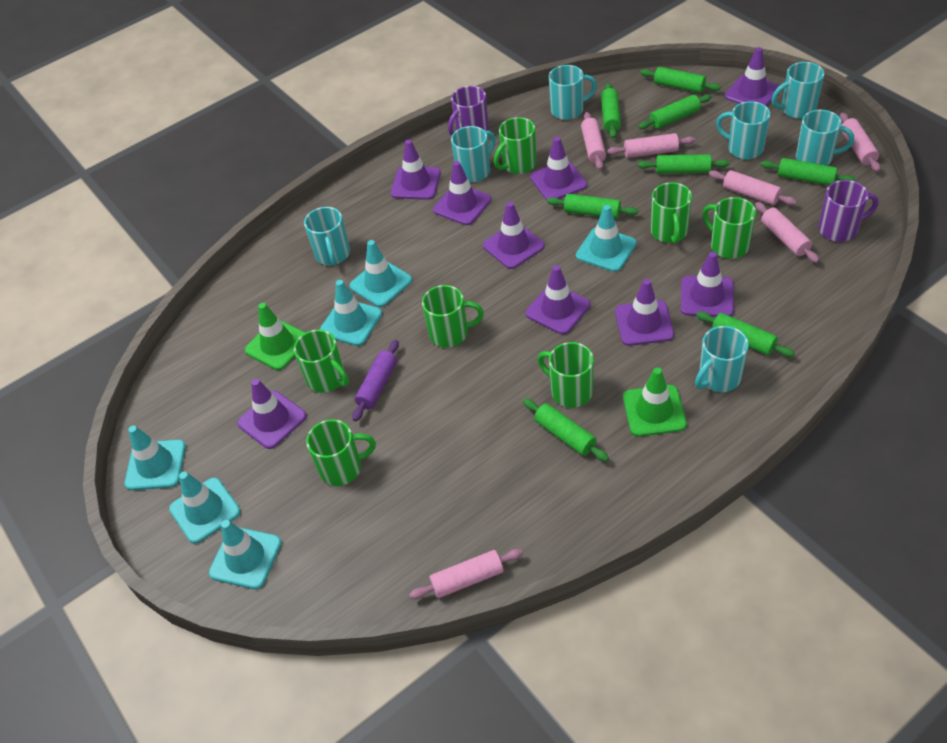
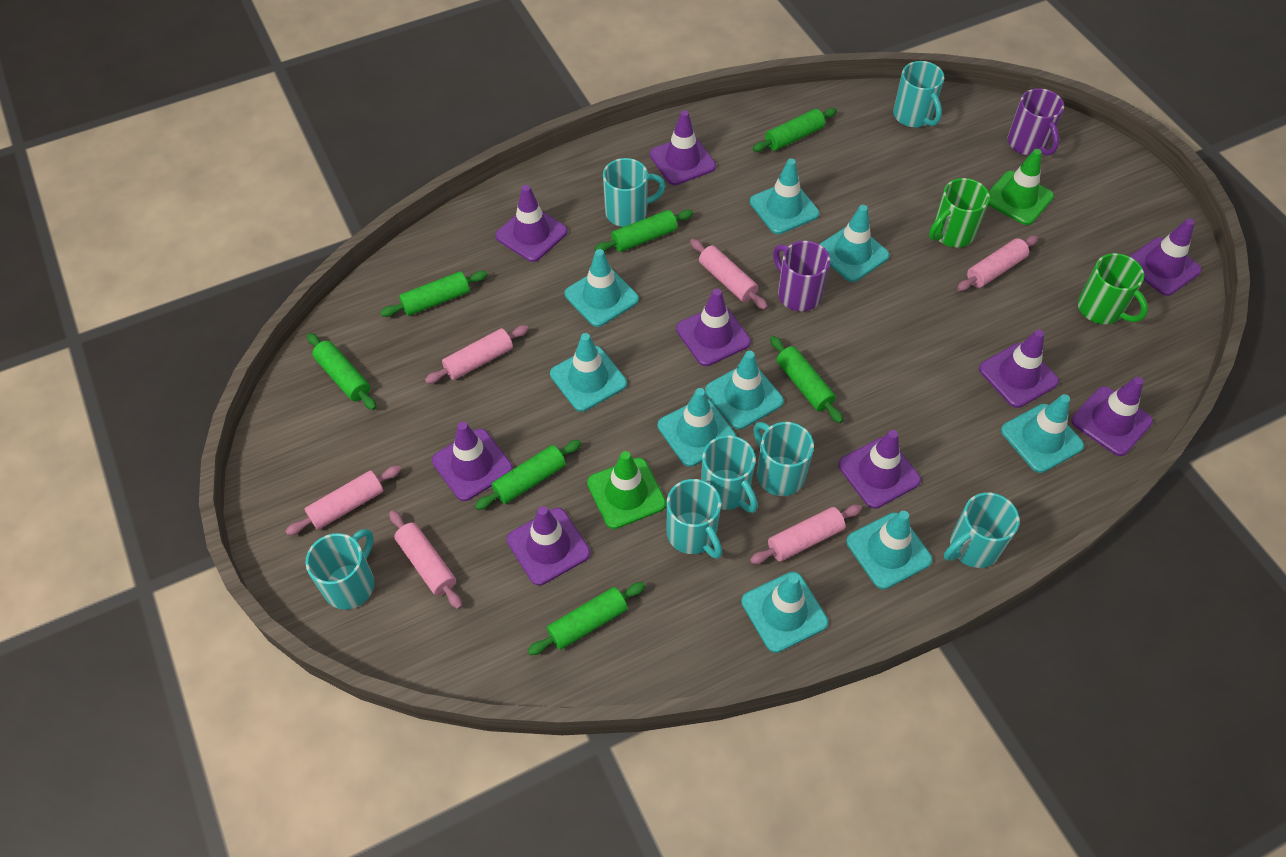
green mug: [294,330,349,393] [306,419,376,486] [422,285,484,348] [494,117,536,174] [537,342,594,408] [651,182,692,244] [702,197,756,259] = 7 -> [929,178,990,247] [1078,253,1148,324] = 2
green rolling pin: [523,398,609,462] [547,194,638,219] [601,83,621,139] [638,94,712,129] [638,154,730,174] [640,67,721,93] [696,311,795,357] [761,158,856,185] = 8 -> [307,333,377,410] [380,271,488,317] [475,440,581,510] [527,582,646,655] [594,209,693,252] [752,108,837,152] [770,336,843,423] = 7
purple rolling pin: [353,340,399,421] = 1 -> none = 0
turquoise traffic cone: [124,425,186,490] [169,471,241,544] [209,520,282,589] [320,280,382,346] [349,240,412,307] [576,205,637,272] = 6 -> [550,333,627,412] [565,249,639,327] [658,388,737,467] [705,351,784,429] [741,572,828,653] [750,158,819,234] [820,205,890,282] [846,511,932,590] [1001,394,1084,473] = 9

